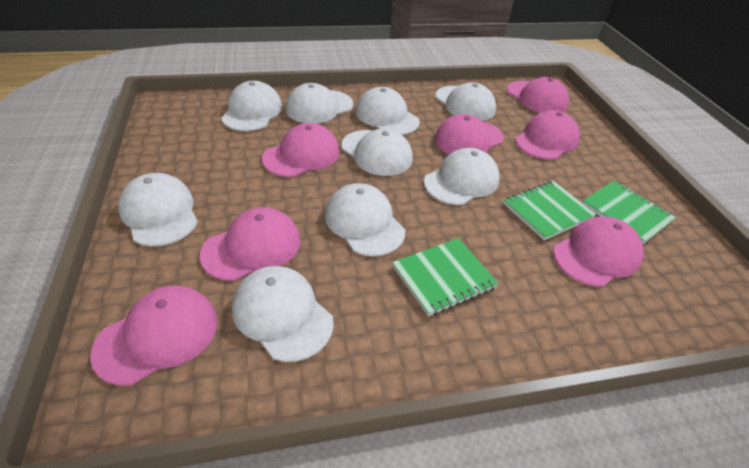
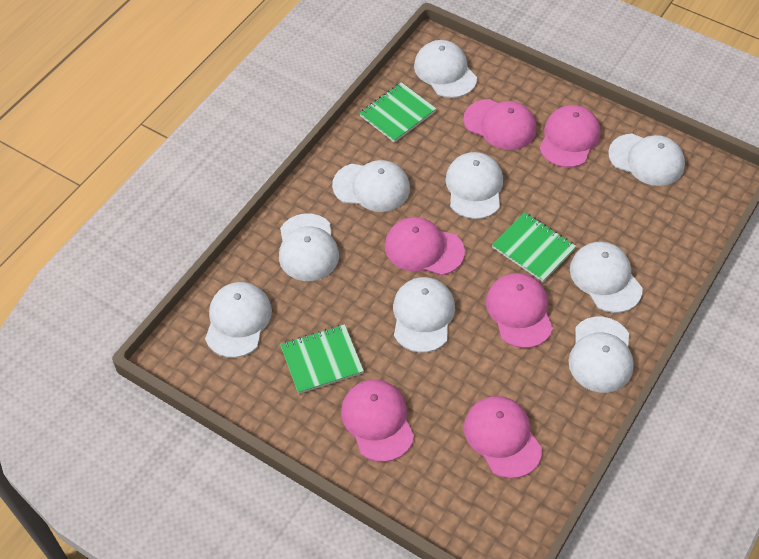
pink cap: [90,286,218,386] [199,207,300,281] [262,123,339,177] [435,114,504,154] [507,77,569,113] [515,110,580,160] [553,216,643,287] = 7 -> [341,380,414,462] [385,217,465,275] [463,99,536,150] [464,396,542,479] [486,273,553,348] [539,105,601,168] = 6

